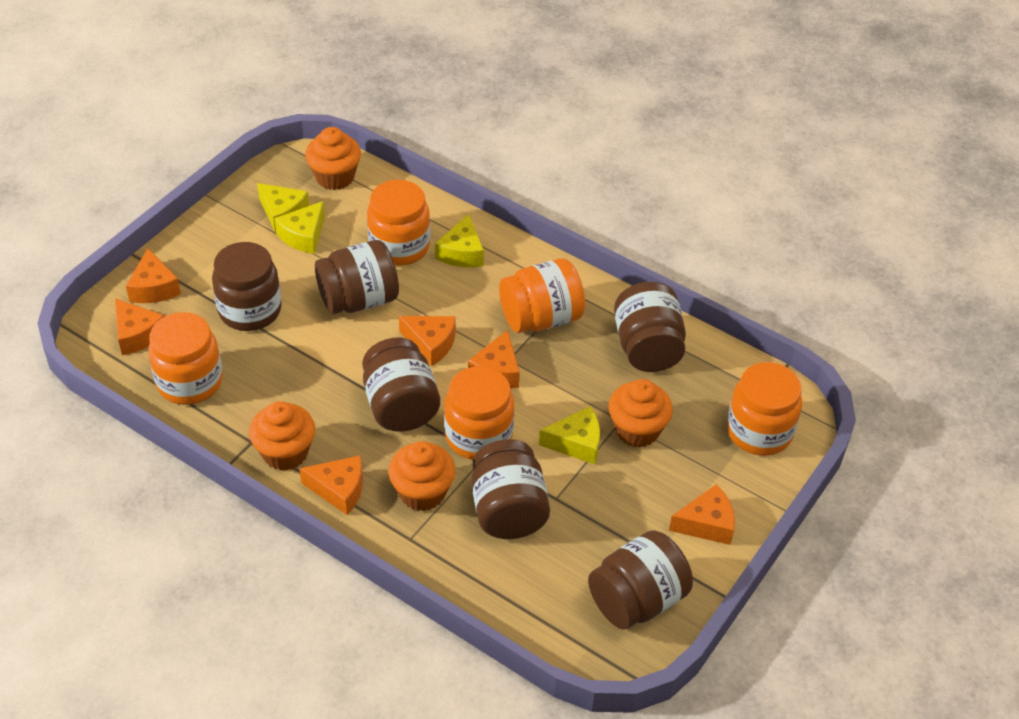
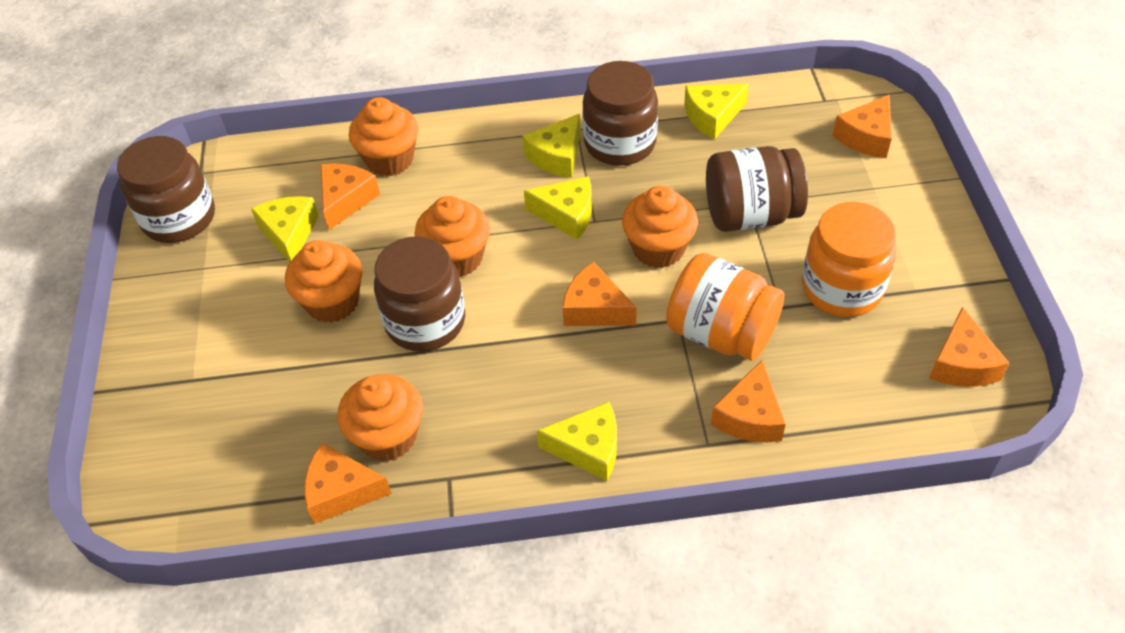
brown jar: [212,242,282,331] [315,240,399,314] [362,337,440,432] [472,439,550,539] [588,530,693,630] [614,282,686,372] = 6 -> [117,136,215,243] [374,236,465,352] [582,61,658,166] [706,146,808,232] = 4
orange cupcake: [249,401,315,471] [305,127,361,190] [388,441,455,511] [608,379,673,447] = 4 -> [285,240,362,323] [337,374,423,461] [349,97,418,176] [414,196,490,278] [622,186,698,268] = 5
orange jar: [148,312,223,405] [367,180,430,266] [444,366,514,460] [499,258,585,333] [727,362,802,456] = 5 -> [666,253,784,361] [802,202,896,317] = 2
yellow cheese: [257,183,309,233] [274,201,325,254] [435,214,484,267] [539,406,600,464] = 4 -> [251,196,319,262] [522,114,580,178] [524,176,592,240] [537,402,617,481] [684,84,749,140] = 5

